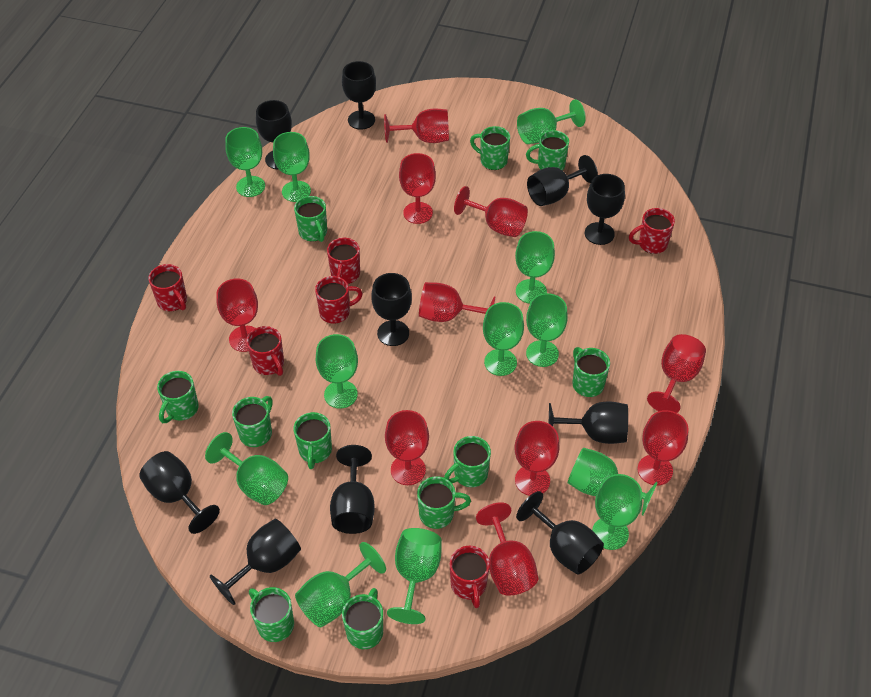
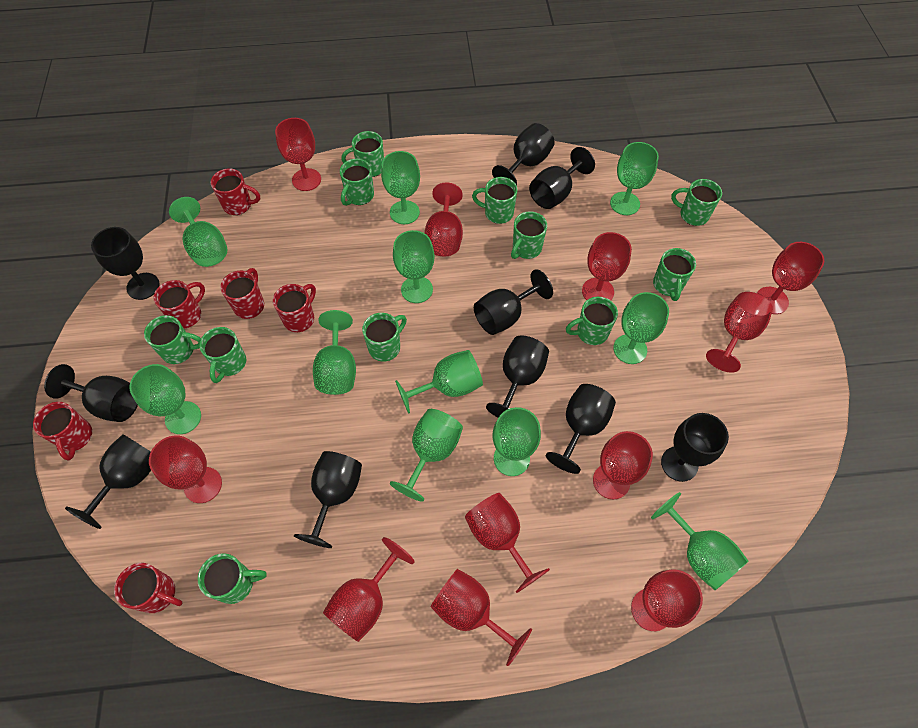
green goblet: [205,432,288,505] [225,127,265,197] [273,132,311,202] [295,542,386,627] [316,334,358,409] [387,528,442,624] [483,302,524,376] [515,231,555,304] [517,99,586,144] [526,293,568,367] [568,448,658,515] [592,474,642,550] = 12 -> [130,364,201,434] [169,197,227,267] [313,310,356,395] [381,151,420,224] [390,409,463,502] [393,230,435,303] [395,350,483,414] [493,407,541,476] [610,142,659,215] [613,292,669,364] [651,492,749,590] = 11
red goblet: [216,278,258,352] [384,108,449,143] [385,410,429,485] [399,153,436,224] [419,282,496,322] [454,186,528,237] [476,502,538,595] [515,421,560,496] [638,410,689,485] [647,334,706,413] = 10 -> [149,435,222,503] [275,118,321,191] [323,537,415,642] [425,182,463,256] [430,569,532,666] [465,493,550,593] [582,232,632,300] [593,431,653,499] [631,570,703,631] [706,292,773,373] [757,242,824,314] = 11

